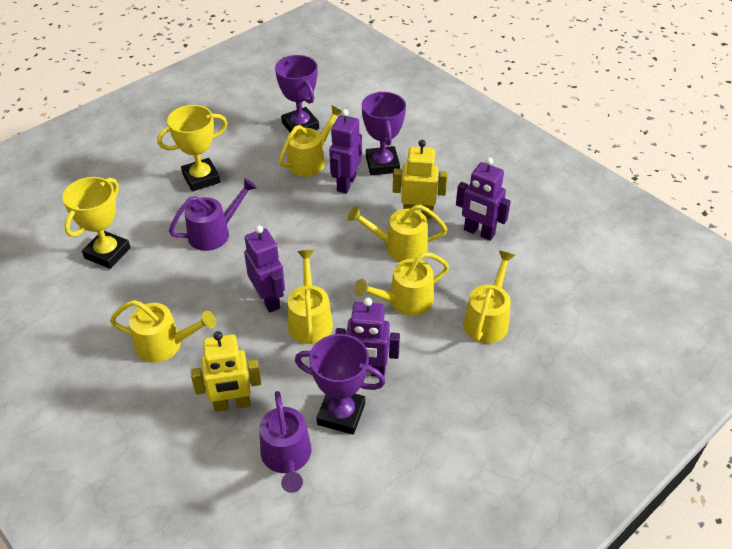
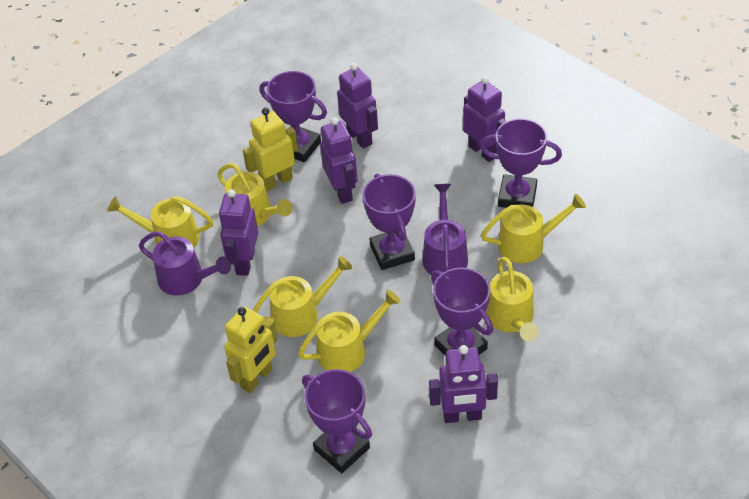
purple robot: [244,225,285,313] [329,109,362,193] [335,297,400,377] [456,157,511,241] = 4 -> [219,189,258,276] [320,117,358,204] [337,63,378,149] [429,345,498,423] [463,76,507,162] = 5
purple trophy: [275,55,319,132] [295,334,386,435] [361,92,406,176] = 3 -> [260,71,327,162] [302,369,372,473] [363,174,416,270] [431,267,493,355] [479,118,562,208] = 5
yellow trophy: [62,177,131,269] [157,105,227,191] = 2 -> none = 0

